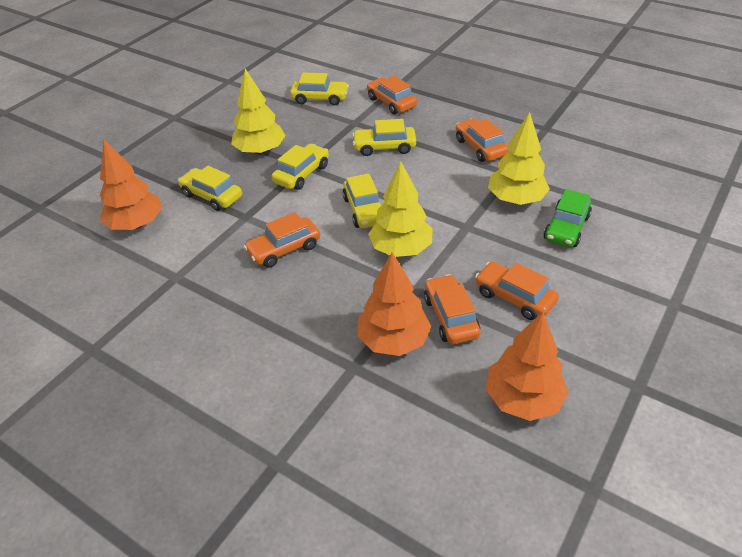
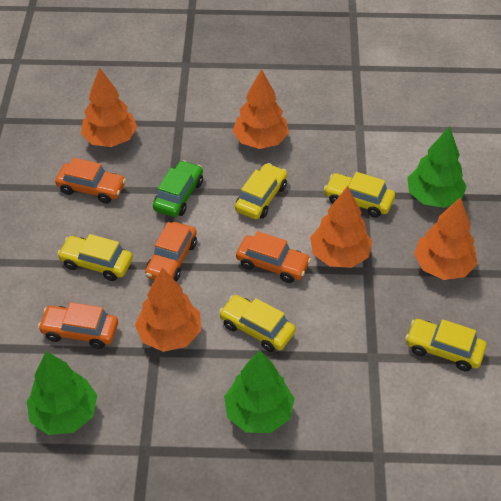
green tree: none = 0 -> [27,351,97,435] [224,350,295,433] [408,126,467,208] = 3
orange car: [244,212,320,268] [367,76,417,114] [424,274,480,344] [456,118,509,162] [475,262,559,320] = 5 -> [38,302,118,349] [55,158,126,203] [145,222,197,282] [236,231,311,283] = 4
orange tree: [100,140,162,230] [357,253,431,356] [486,312,569,421] = 3 -> [81,67,137,147] [135,268,201,352] [233,69,289,149] [310,186,372,268] [414,197,477,280] = 5
yellow tree: [231,69,286,155] [368,161,433,257] [488,112,550,205] = 3 -> none = 0

